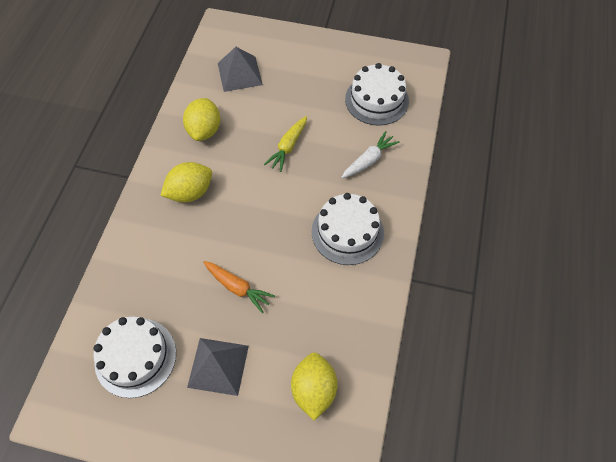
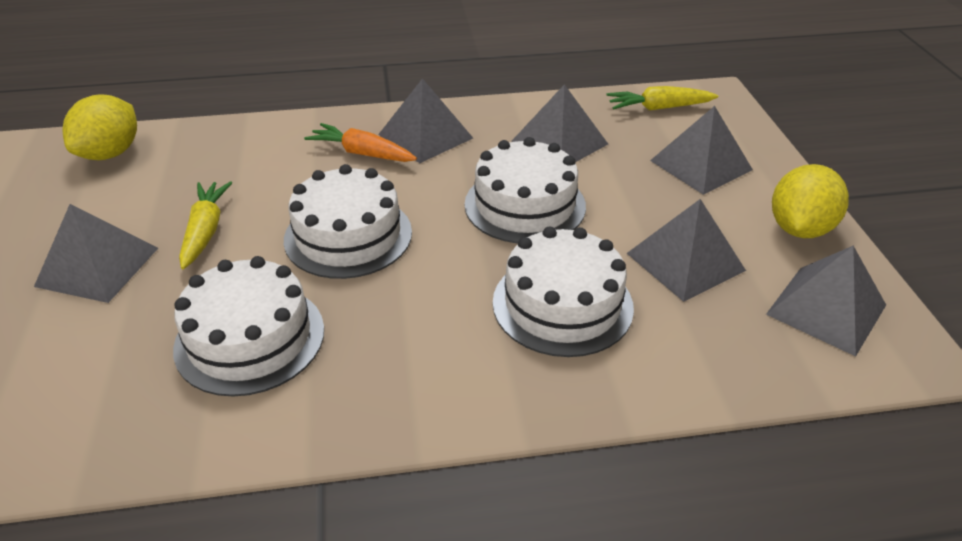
grey pyramid: [187,338,249,396] [218,47,263,92] = 2 -> [34,204,158,303] [378,78,473,163] [512,84,608,162] [626,199,746,302] [650,106,753,195] [766,246,886,356] = 6
white cake: [93,316,176,398] [312,193,384,265] [345,63,409,126] = 3 -> [173,256,324,397] [284,164,412,279] [464,137,586,243] [493,227,634,357] = 4
white carrot: [341,131,400,178] = 1 -> none = 0
yellow carrot: [264,116,307,172] = 1 -> [179,181,232,269] [607,86,718,111] = 2
yellow lemon: [160,162,212,203] [183,98,220,141] [291,352,338,421] = 3 -> [62,95,137,160] [772,164,849,238] = 2

